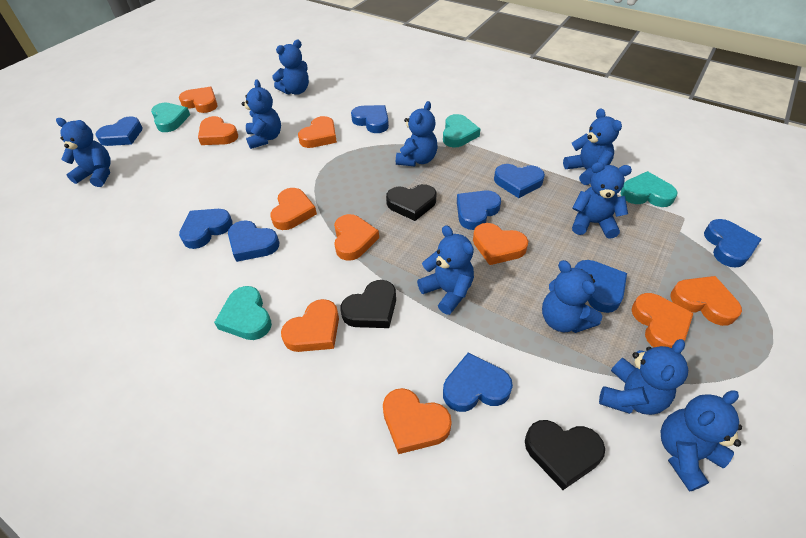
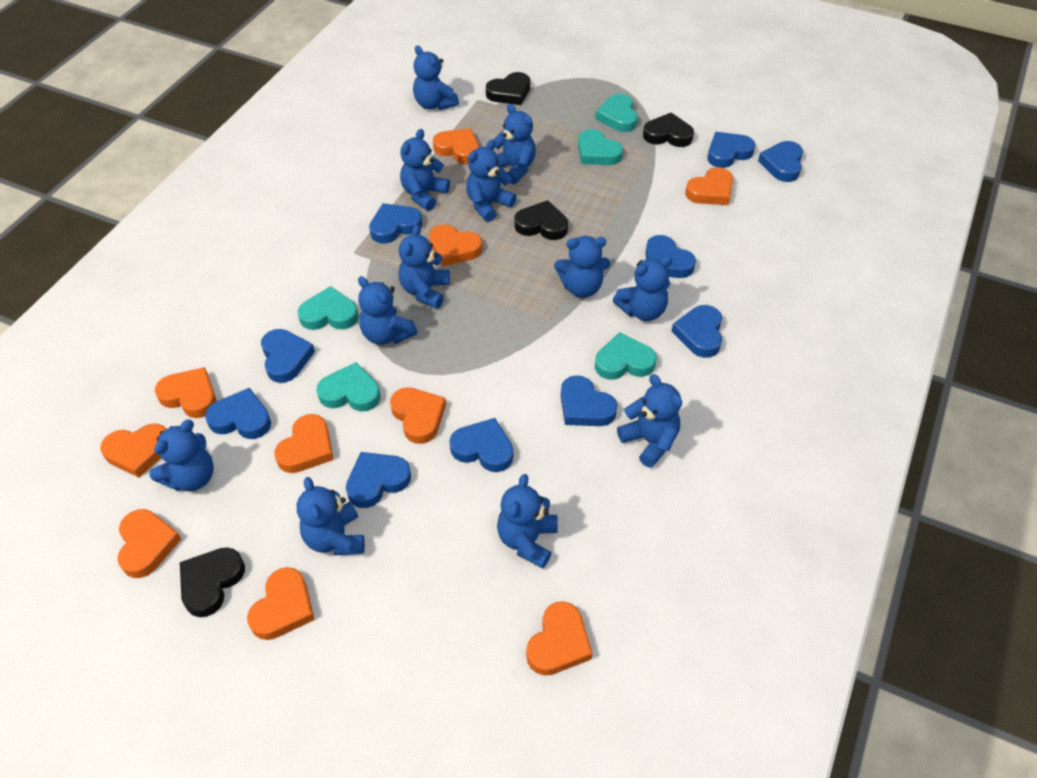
black heart: [341,280,396,328] [386,184,437,221] [525,420,605,490] = 3 -> [180,547,245,617] [486,72,530,105] [514,200,568,240] [643,113,694,147] = 4
blue heart: [95,116,143,146] [179,209,233,249] [228,220,279,262] [351,105,389,133] [443,353,513,412] [457,190,501,230] [494,164,545,198] [575,260,627,313] [704,219,762,268] = 9 -> [205,388,271,439] [261,329,315,383] [346,452,411,508] [369,203,422,244] [449,418,513,472] [561,375,617,426] [645,235,696,278] [671,305,722,358] [708,132,755,168] [758,141,803,182] = 10
blue teddy bear: [56,118,111,187] [242,80,281,149] [272,40,309,95] [396,101,438,166] [417,225,474,315] [542,260,602,333] [563,108,622,185] [572,162,632,239] [599,339,688,415] [660,390,742,492] = 10 -> [149,420,214,491] [296,477,365,556] [358,276,418,345] [399,224,450,309] [400,129,450,211] [413,45,459,110] [466,140,516,222] [493,104,536,184] [497,474,558,568] [554,236,610,298] [613,256,672,321] [617,374,682,468] = 12
turquoise heart: [151,103,190,132] [214,286,272,340] [443,114,480,147] [620,171,677,207] = 4 -> [298,286,359,330] [317,362,380,411] [578,129,623,165] [595,94,638,132] [595,332,656,380] = 5

